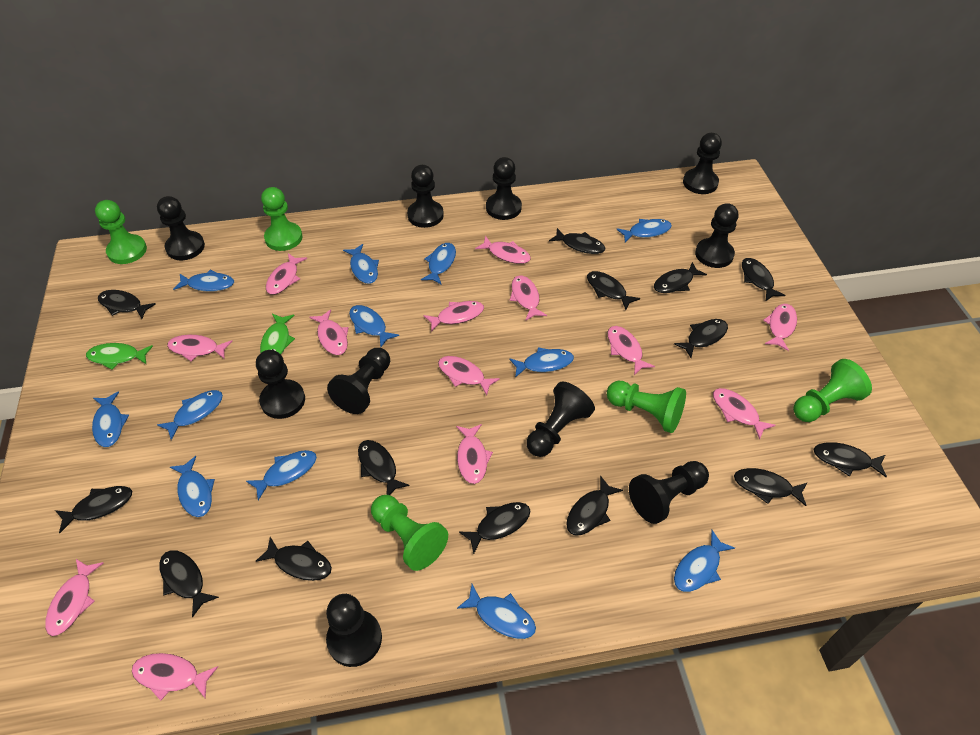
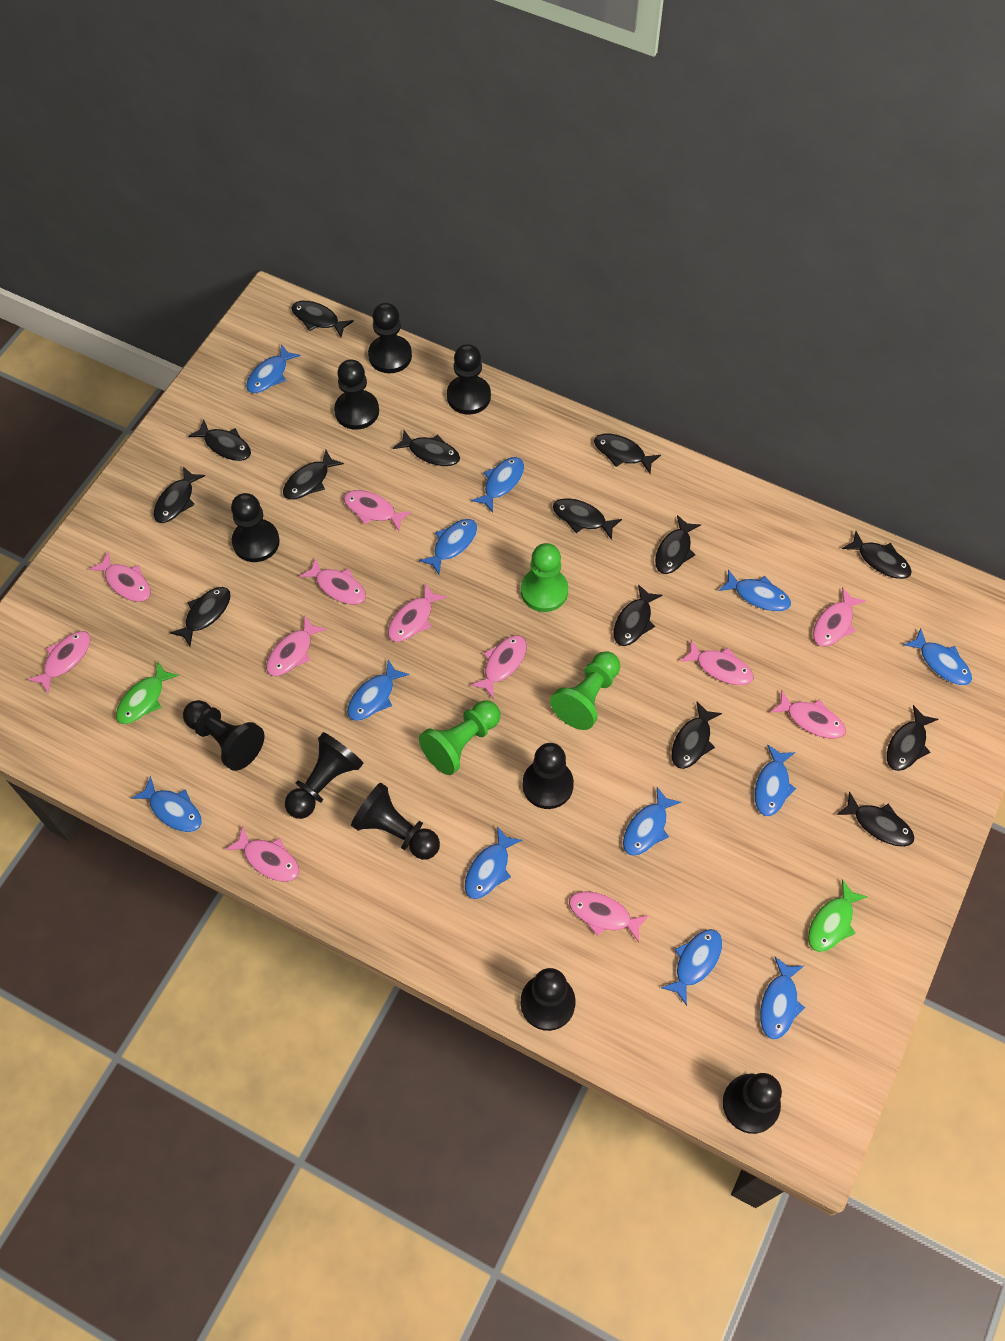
green pawn: [95,200,147,264] [261,187,303,251] [371,495,448,571] [607,381,686,433] [793,359,872,422] = 5 -> [419,700,501,775] [521,543,568,612] [550,651,620,730] = 3
pink fish: [45,559,103,636] [132,653,218,701] [167,335,232,362] [266,253,307,295] [309,309,349,355] [423,301,484,332] [438,356,500,395] [456,424,493,484] [475,236,531,264] [510,275,547,321] [608,326,655,375] [713,388,776,440] [763,304,797,351] = 13 -> [27,631,90,694] [89,552,151,602] [225,826,299,882] [266,616,326,676] [299,557,366,605] [344,490,411,531] [388,583,447,642] [470,635,527,699] [569,891,649,942] [680,640,754,685] [770,690,846,739] [813,587,866,647] = 12

